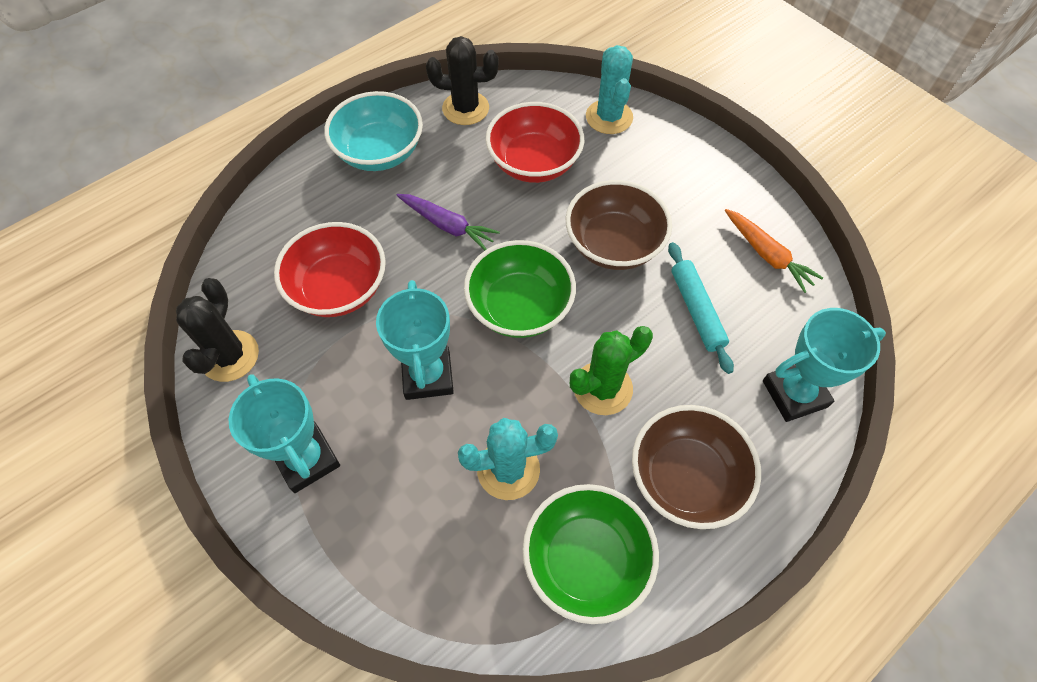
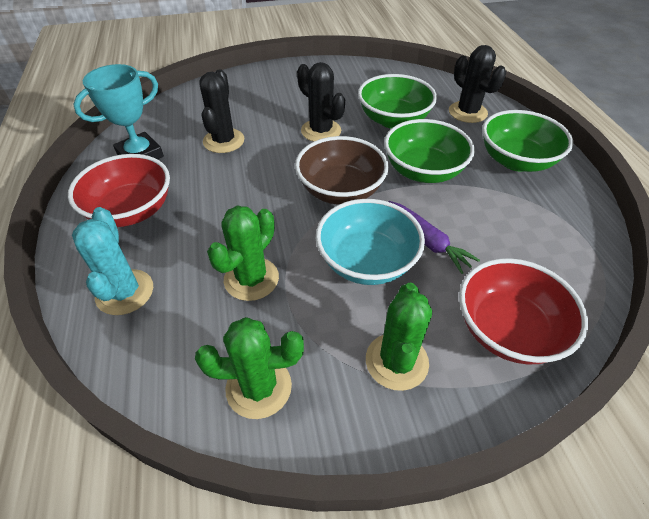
black cactus: [176,278,259,382] [426,36,499,125] = 2 -> [199,69,244,153] [297,62,345,142] [449,45,506,123] = 3
brown bowl: [566,180,672,270] [632,405,761,529] = 2 -> [295,136,389,205] = 1
green bowl: [464,240,576,338] [523,484,659,624] = 2 -> [358,74,437,129] [384,119,475,183] [482,110,573,172] = 3
green cactus: [570,326,653,415] = 1 -> [195,317,304,419] [207,206,279,301] [366,283,432,391] = 3
orange carrot: [725,209,823,293] = 1 -> none = 0
turquoise cactus: [458,418,558,500] [586,45,633,134] = 2 -> [72,207,153,315] = 1
turquoise rolling pin: [668,242,734,374] = 1 -> none = 0
turquoise trophy: [228,374,340,493] [376,280,454,400] [763,308,886,422] = 3 -> [73,64,164,159] = 1

